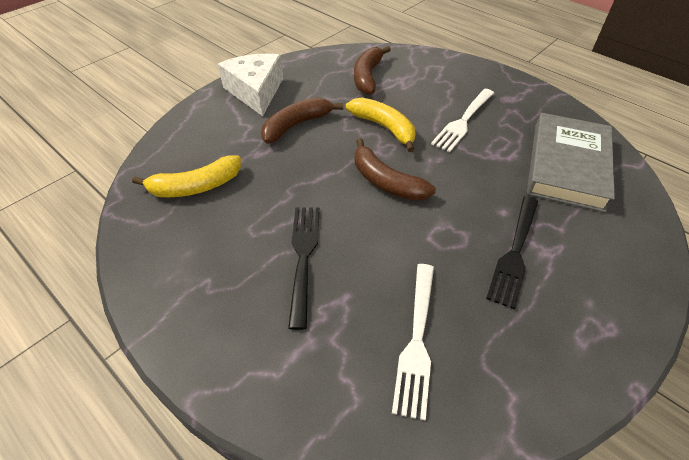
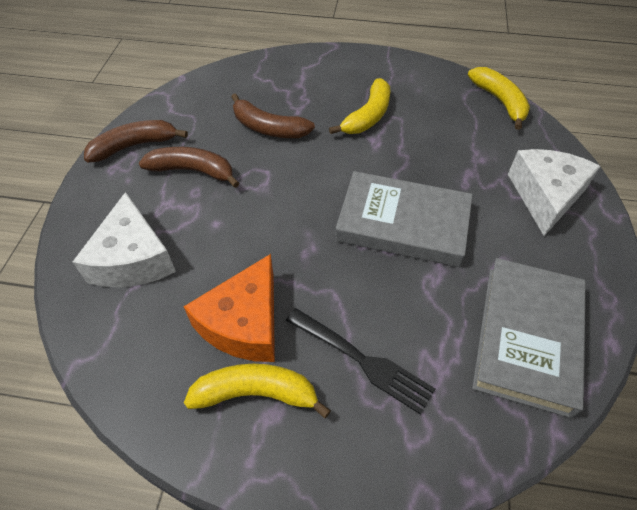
black fork: [288,207,320,330] [486,196,538,310] = 2 -> [286,308,435,415] = 1
grey book: [527,113,615,212] = 1 -> [335,171,473,267] [472,258,586,418] = 2
orange cheese: none = 0 -> [183,254,275,362] = 1
white cheese: [218,54,283,116] = 1 -> [73,192,176,287] [508,149,601,236] = 2
white fork: [392,264,434,420] [431,89,494,152] = 2 -> none = 0
yellow banana: [132,155,241,197] [346,97,415,152] = 2 -> [184,364,331,418] [329,78,390,134] [468,67,530,130] = 3

